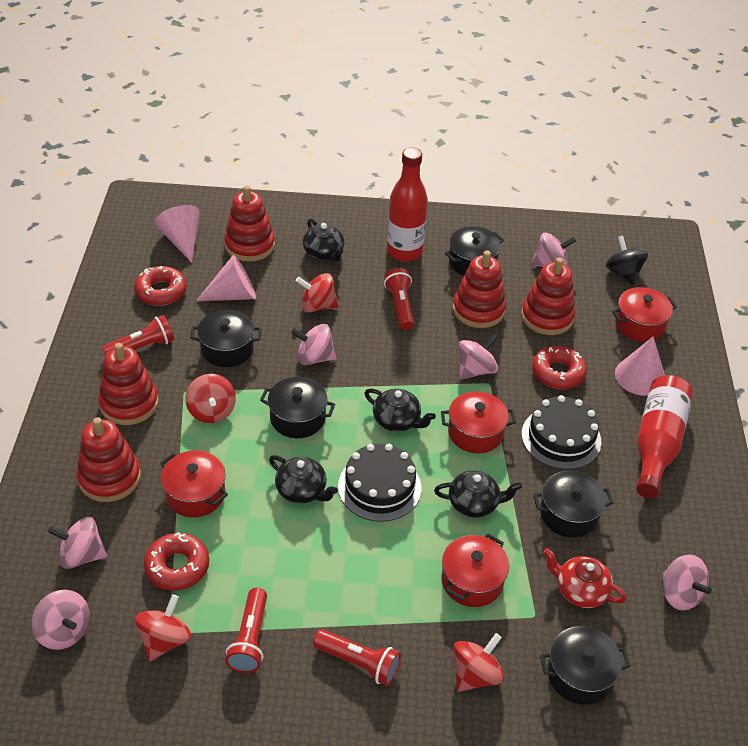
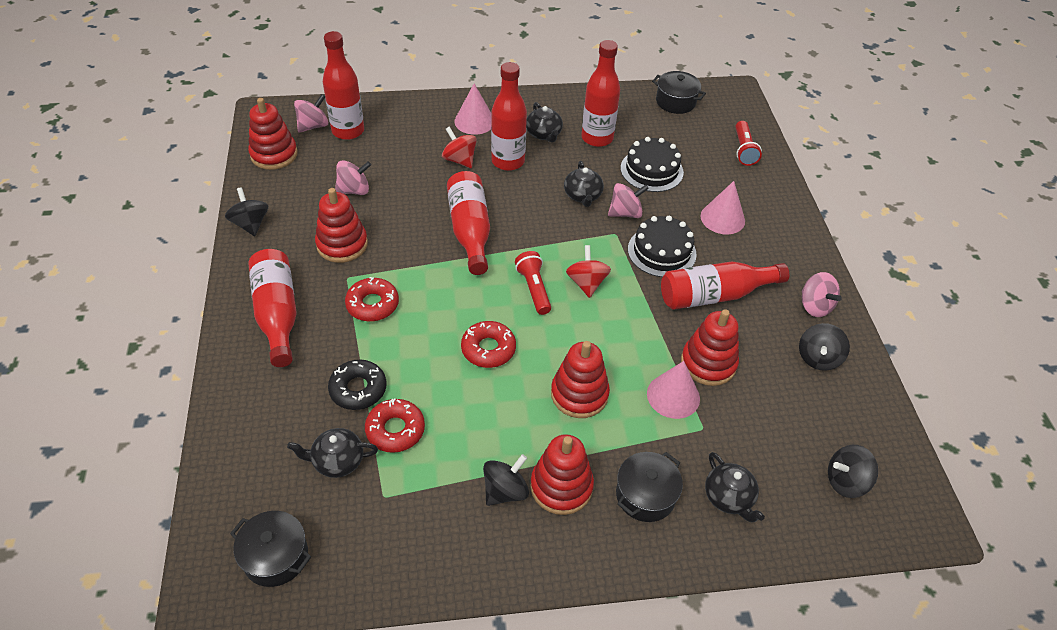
black donut: none = 0 -> [328,360,386,410] = 1
black pot: [190,310,262,367] [260,377,335,438] [445,226,504,276] [533,470,614,538] [540,626,631,705] = 5 -> [230,511,311,587] [616,452,683,522] [652,71,706,114] = 3
black spinning top: [605,236,648,285] = 1 -> [225,187,268,236] [483,454,529,506] [799,323,850,371] [828,445,878,498] = 4
pink spinning top: [32,590,90,650] [48,517,107,569] [291,324,336,365] [459,334,498,379] [532,233,576,267] [662,555,712,610] = 6 -> [294,94,328,133] [335,160,371,195] [608,183,649,218] [802,272,842,317] = 4
red bottle: [387,148,428,262] [636,375,693,498] = 2 -> [249,249,297,367] [323,31,364,140] [447,171,490,275] [491,62,527,171] [581,40,620,147] [661,262,789,310] = 6
red flashlight: [102,315,174,354] [225,588,267,673] [313,629,401,686] [384,268,414,330] = 4 -> [515,251,551,315] [735,121,762,166] = 2
red pot: [160,450,228,518] [441,391,516,454] [441,534,509,607] [612,287,677,342] = 4 -> none = 0
red spinning top: [135,595,191,661] [185,374,236,423] [296,273,339,313] [453,633,504,692] = 4 -> [442,126,477,168] [566,245,611,298] = 2
red teapot: [543,548,627,608] = 1 -> none = 0

